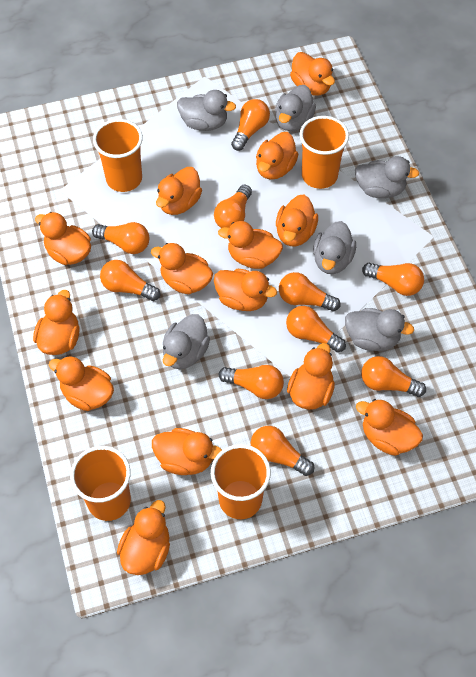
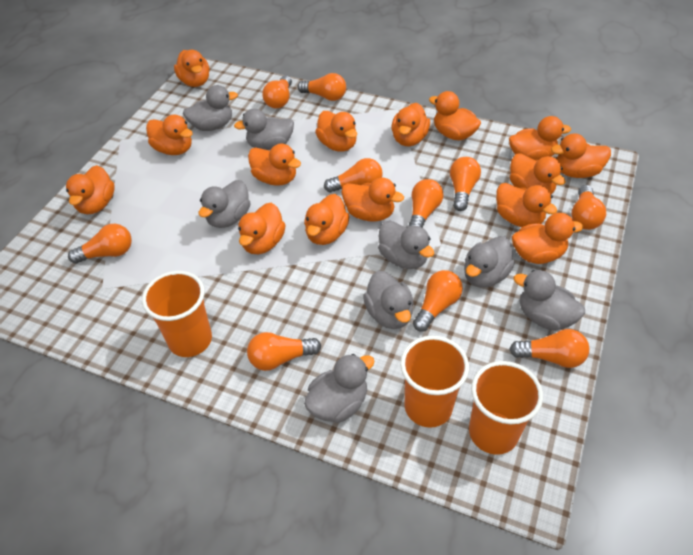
grey duck: [163,314,210,369] [177,90,236,131] [275,85,316,131] [313,221,356,274] [345,308,414,351] [355,156,419,198] = 6 -> [183,85,238,131] [199,180,250,228] [234,109,294,150] [304,354,375,423] [363,271,414,329] [378,220,434,269] [464,236,515,287] [514,270,585,331] = 8
orange cup: [70,446,131,521] [93,119,143,192] [211,444,271,519] [299,116,349,189] = 4 -> [142,271,212,357] [400,336,469,428] [469,361,543,455] = 3
orange duck: [33,290,80,355] [35,212,91,265] [49,356,114,411] [117,500,170,575] [151,243,213,294] [152,428,222,475] [156,167,202,215] [214,269,277,311] [218,221,283,269] [256,132,299,180] [276,194,318,247] [287,343,335,410] [290,52,335,96] [356,399,423,456] = 14 -> [66,165,115,214] [146,115,193,155] [174,50,210,87] [238,203,286,254] [248,144,301,186] [304,194,349,245] [315,111,357,152] [341,178,404,222] [392,103,430,146] [429,91,481,140] [496,183,557,227] [509,116,571,160] [510,153,566,194] [512,213,583,264] [551,133,611,178] = 15

